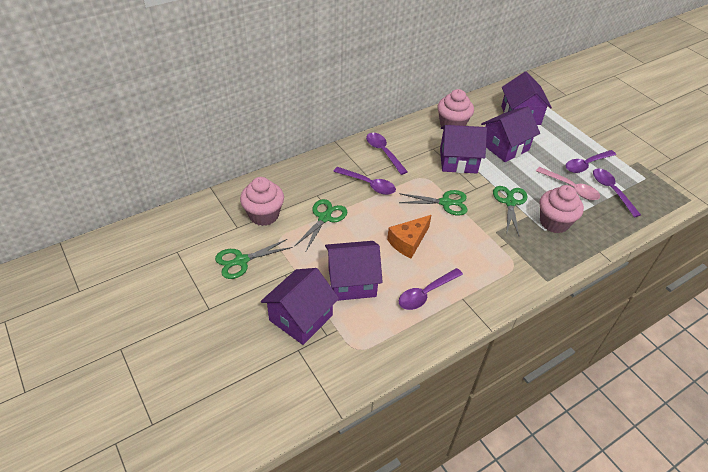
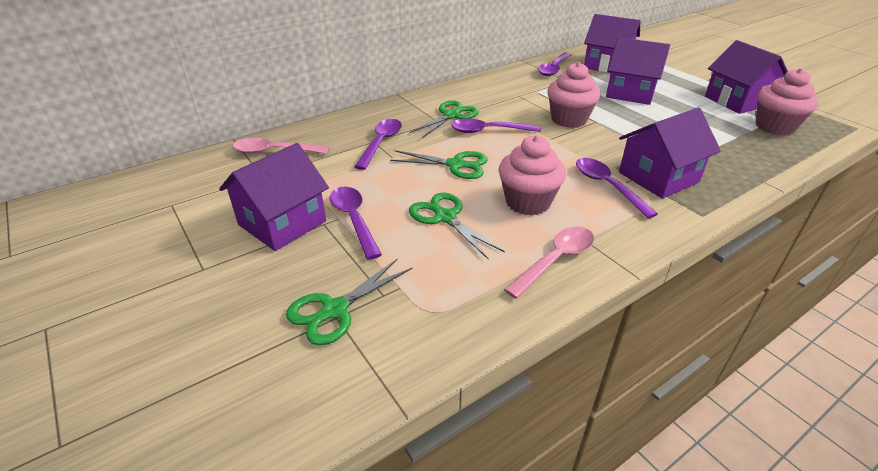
orange cheese: [387,215,431,258] = 1 -> none = 0
pink spoon: [536,167,600,200] = 1 -> [232,138,330,154] [504,226,594,299] = 2

